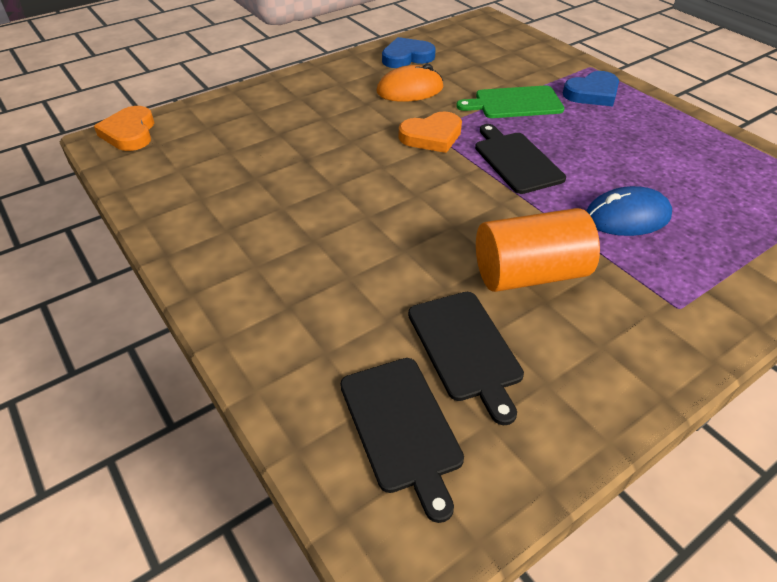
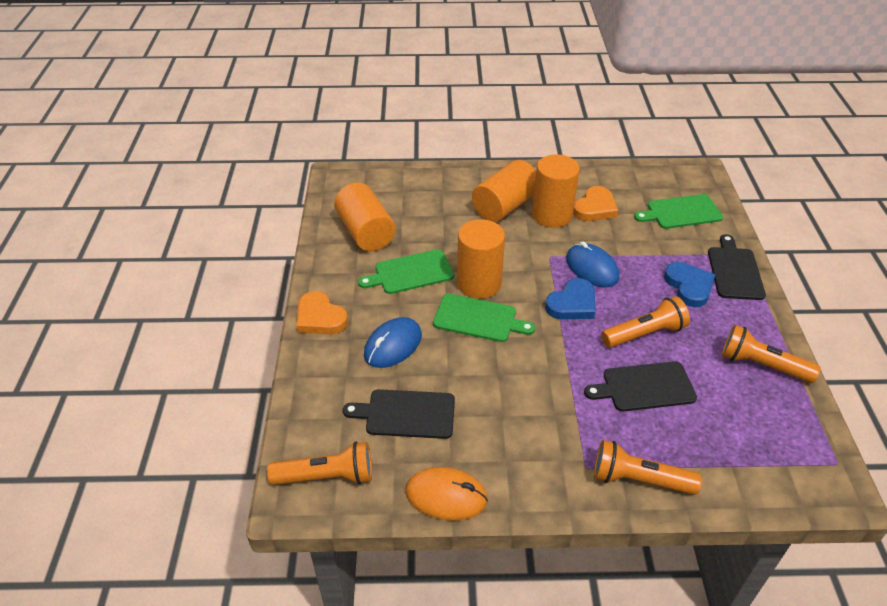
blue mouse: [586,186,672,236] = 1 -> [364,317,422,368] [566,242,619,287] = 2
green cutting board: [456,86,564,118] = 1 -> [358,249,454,294] [433,294,535,342] [634,194,723,229] = 3
orange cylinder: [476,208,600,292] = 1 -> [334,183,396,251] [457,219,505,299] [472,160,536,222] [532,154,580,228] = 4
orange flashlight: none = 0 -> [267,442,372,485] [594,440,702,495] [601,296,690,348] [722,325,821,383] = 4

